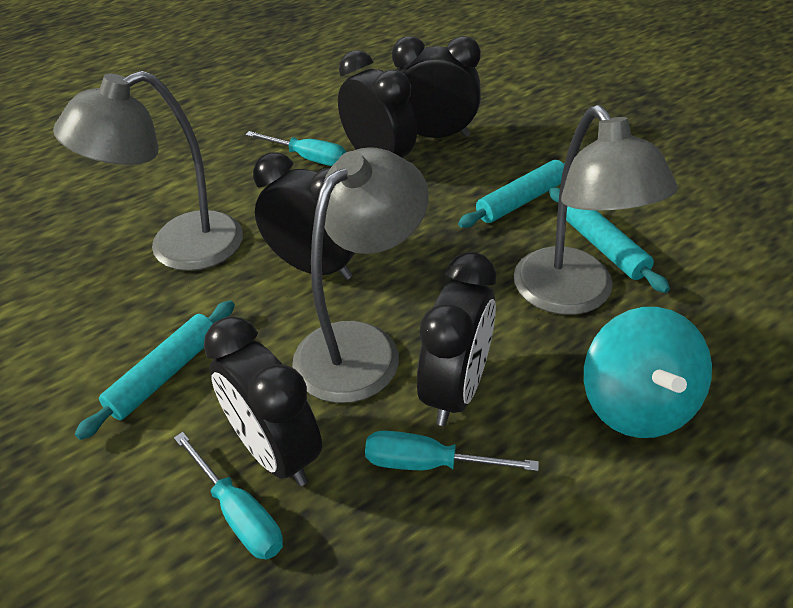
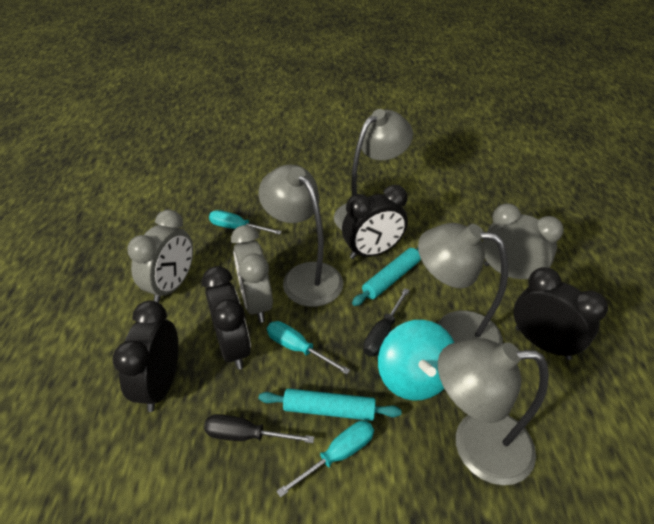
black clock: [204,316,322,486] [253,152,355,280] [338,50,417,158] [392,36,481,138] [417,252,496,426] = 5 -> [113,301,179,412] [202,266,251,369] [342,185,408,259] [514,267,608,360] = 4
black screwdriver: none = 0 -> [204,414,314,443] [363,288,410,357] = 2
grey clock: none = 0 -> [127,210,193,303] [231,225,273,323] [483,204,564,279] = 3
grey lamp: [53,71,243,271] [292,147,429,403] [514,105,678,315] = 3 -> [259,165,343,307] [334,109,413,231] [418,223,508,345] [438,338,549,485] = 4
turquoise rolling pin: [75,300,235,440] [458,160,565,228] [549,187,670,293] = 3 -> [259,389,402,421] [352,248,421,306] = 2

